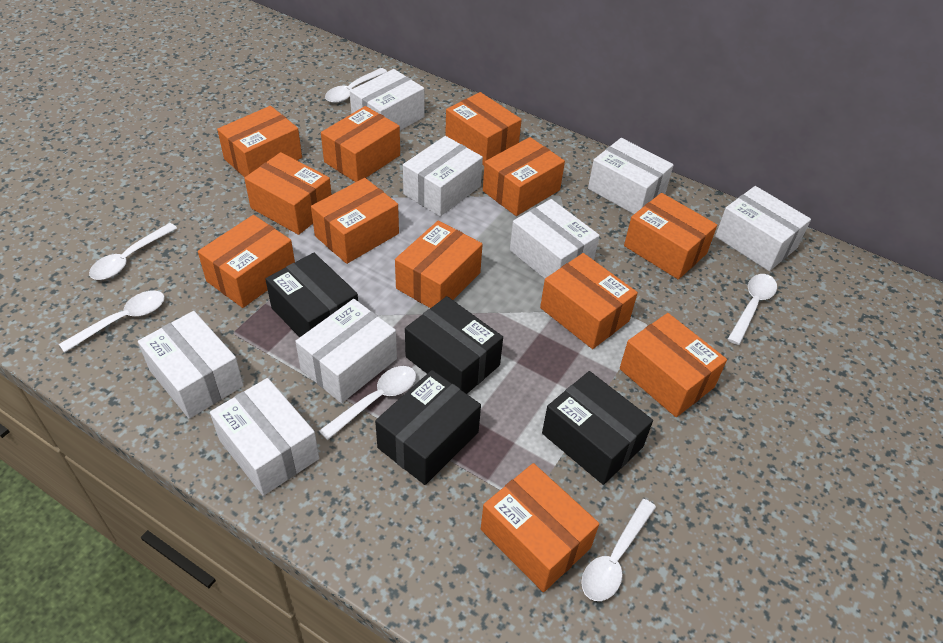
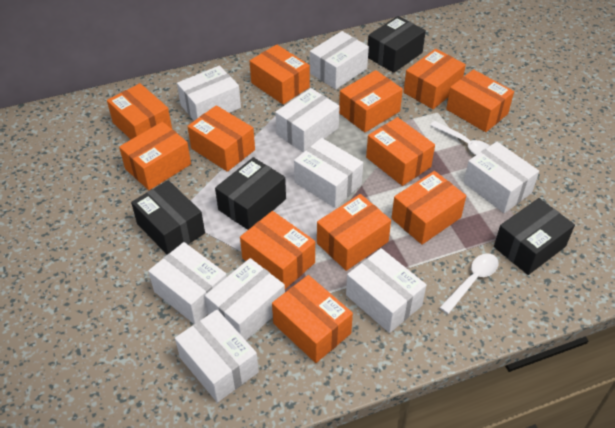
white box: [138,311,244,419] [210,378,319,496] [295,299,397,403] [350,69,424,130] [403,136,483,216] [510,199,600,279] [588,138,674,214] [715,186,811,271] = 8 -> [148,242,227,324] [175,310,259,402] [177,65,241,121] [205,258,285,341] [275,88,340,152] [294,138,363,208] [310,31,369,90] [346,248,426,333] [464,142,539,213] = 9
white spoon: [59,290,165,353] [89,223,177,280] [319,366,416,440] [325,68,387,103] [581,499,656,601] [728,274,777,345] = 6 -> [430,121,490,155] [440,253,499,314] = 2

